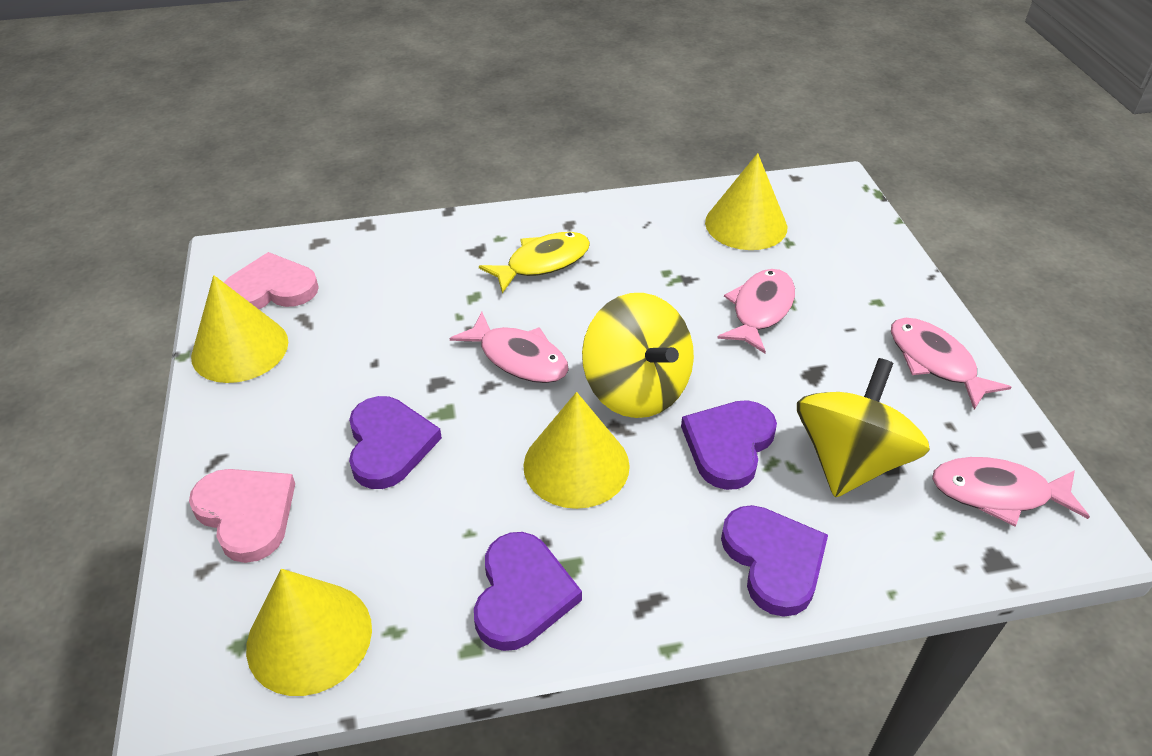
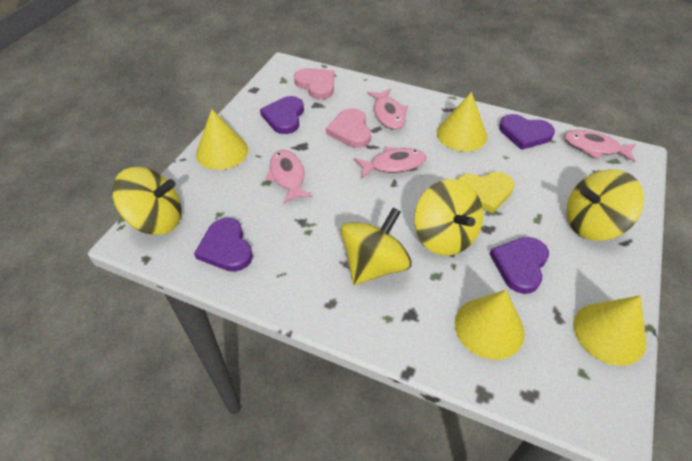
yellow fish: [479,232,590,293] = 1 -> none = 0
yellow heart: none = 0 -> [457,172,514,213] = 1
yellow spinning top: [582,293,694,418] [797,358,930,497] = 2 -> [112,167,182,235] [340,208,412,285] [414,179,483,255] [567,169,644,241] = 4

